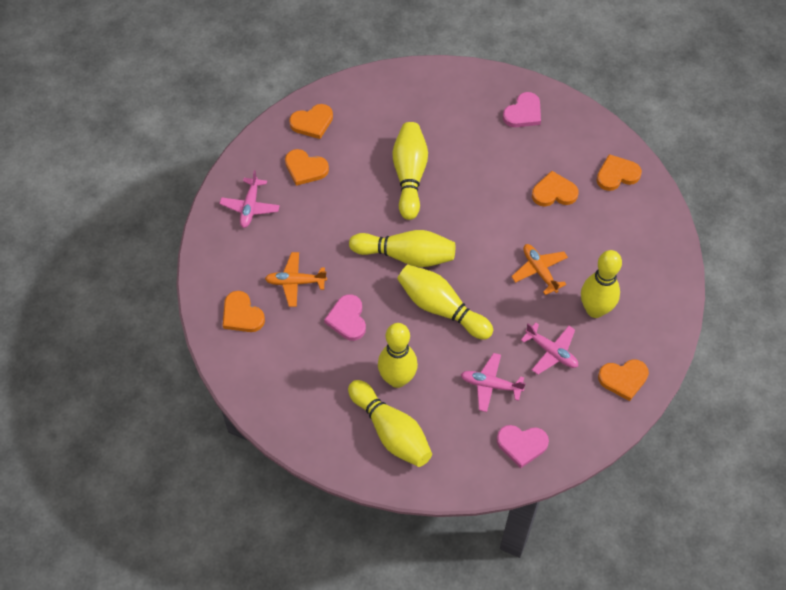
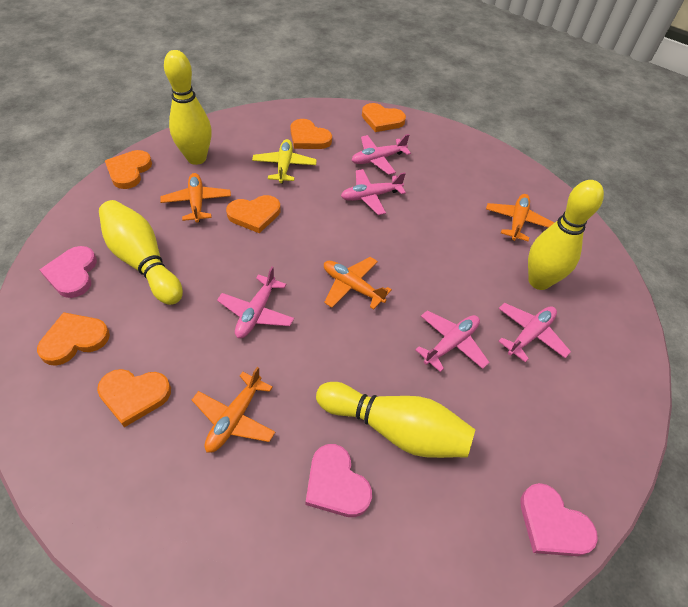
orange plane: [265,252,327,307] [511,244,568,295] = 2 -> [160,173,231,223] [192,367,275,453] [324,257,392,309] [486,194,554,241] = 4
pink plane: [219,170,280,228] [461,353,526,412] [521,323,578,375] = 3 -> [217,266,294,338] [341,169,406,215] [352,134,411,175] [415,310,489,372] [498,303,571,362] = 5
yellow bowling pin: [348,380,432,467] [349,230,455,267] [378,323,418,388] [392,122,428,220] [397,265,493,340] [581,250,622,318] = 6 -> [99,200,183,305] [164,50,211,165] [316,382,476,458] [528,180,604,290] = 4
yellow plane: none = 0 -> [252,139,317,183] = 1

